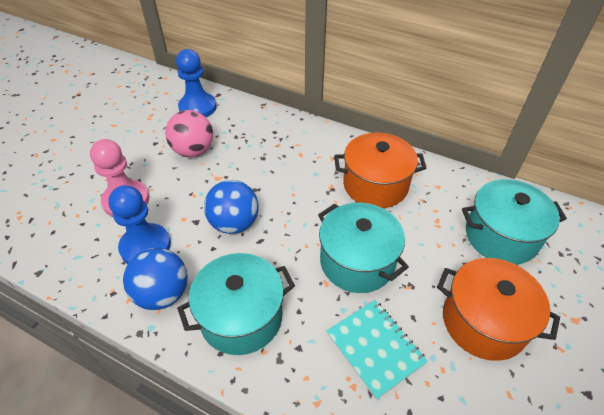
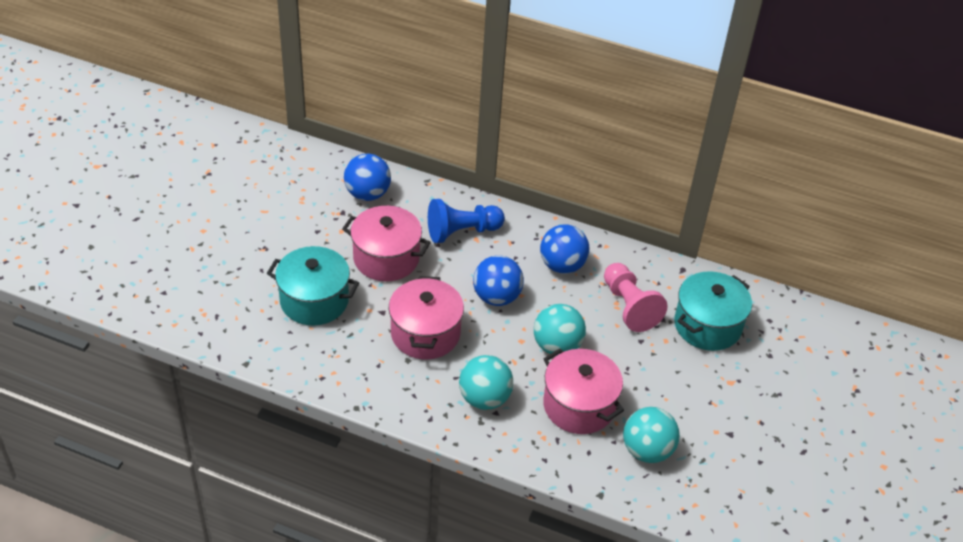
blue ball: [123,248,188,310] [204,180,259,234] = 2 -> [344,154,391,201] [473,255,524,306] [540,224,589,274] = 3
blue pawn: [108,185,171,264] [176,49,217,117] = 2 -> [428,199,505,243] = 1
orange pot: [334,133,427,208] [437,258,560,361] = 2 -> none = 0
pink ball: [165,110,213,157] = 1 -> none = 0
pink pot: none = 0 -> [342,206,431,281] [389,276,464,359] [543,348,624,434] = 3
turquoise ball: none = 0 -> [459,355,513,410] [534,304,586,356] [623,407,680,463] = 3
turquoise notebook: [326,300,428,400] = 1 -> none = 0
turquoise pot: [177,253,295,355] [318,203,409,293] [462,179,567,265] = 3 -> [267,246,359,325] [674,271,752,351] = 2

